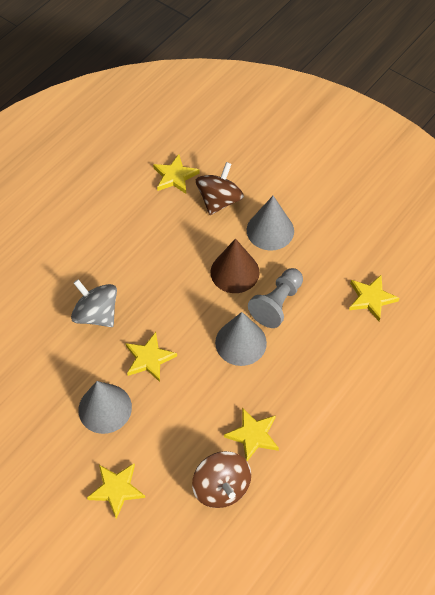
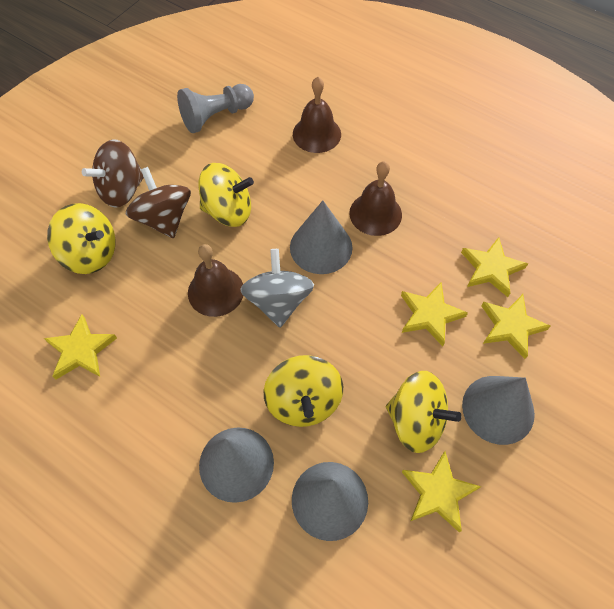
brown bell: none = 0 -> [188,244,243,317] [293,77,341,153] [349,161,402,236] = 3
brown cone: [210,239,260,293] = 1 -> none = 0
grey cone: [78,381,132,434] [215,312,267,366] [247,196,294,250] = 3 -> [199,427,274,503] [290,200,353,274] [292,462,368,541] [462,376,535,445] = 4
yellow spinning top: none = 0 -> [47,203,116,274] [198,163,254,227] [264,355,343,427] [386,371,461,453] = 4

